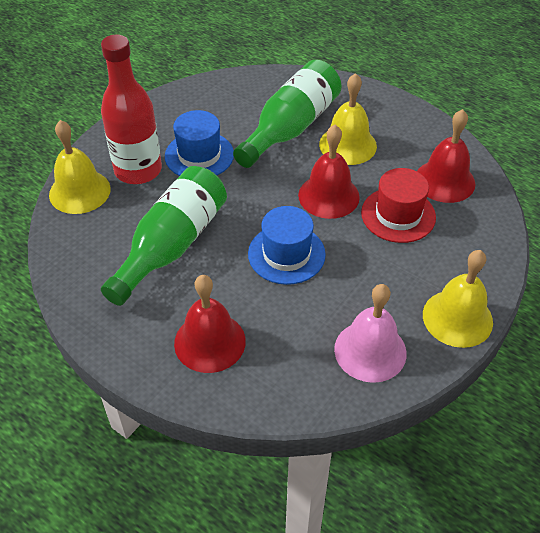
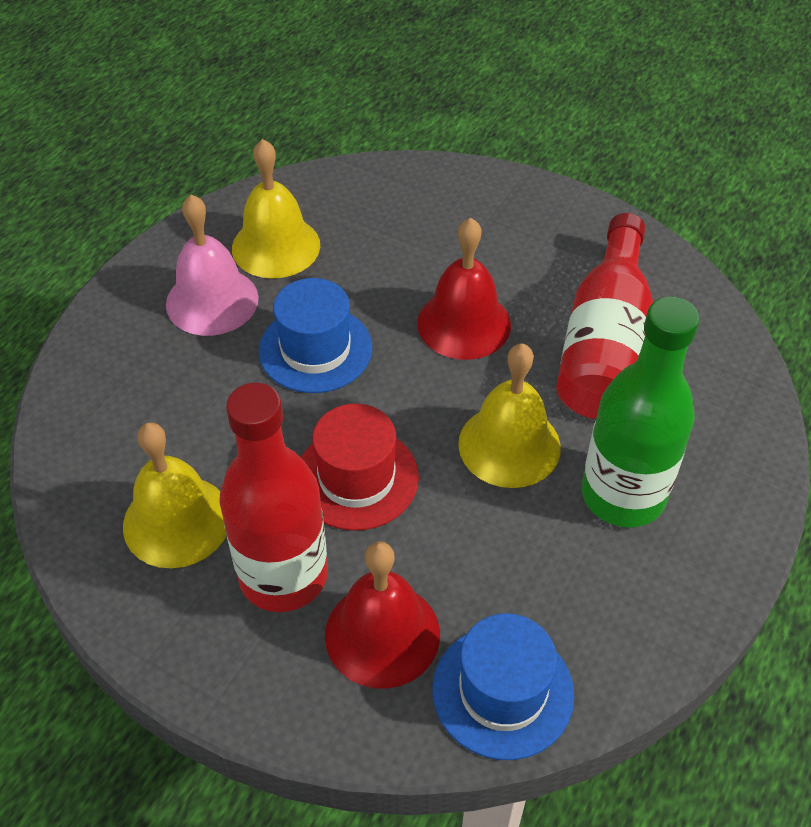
green bottle: [101,166,227,306] [233,60,342,168] = 2 -> [582,296,699,528] = 1
red bell: [174,275,246,373] [298,125,360,219] [417,109,475,203] = 3 -> [325,541,440,689] [417,218,511,360] = 2
red bottle: [101,35,162,184] = 1 -> [220,383,328,612] [556,213,653,419] = 2

